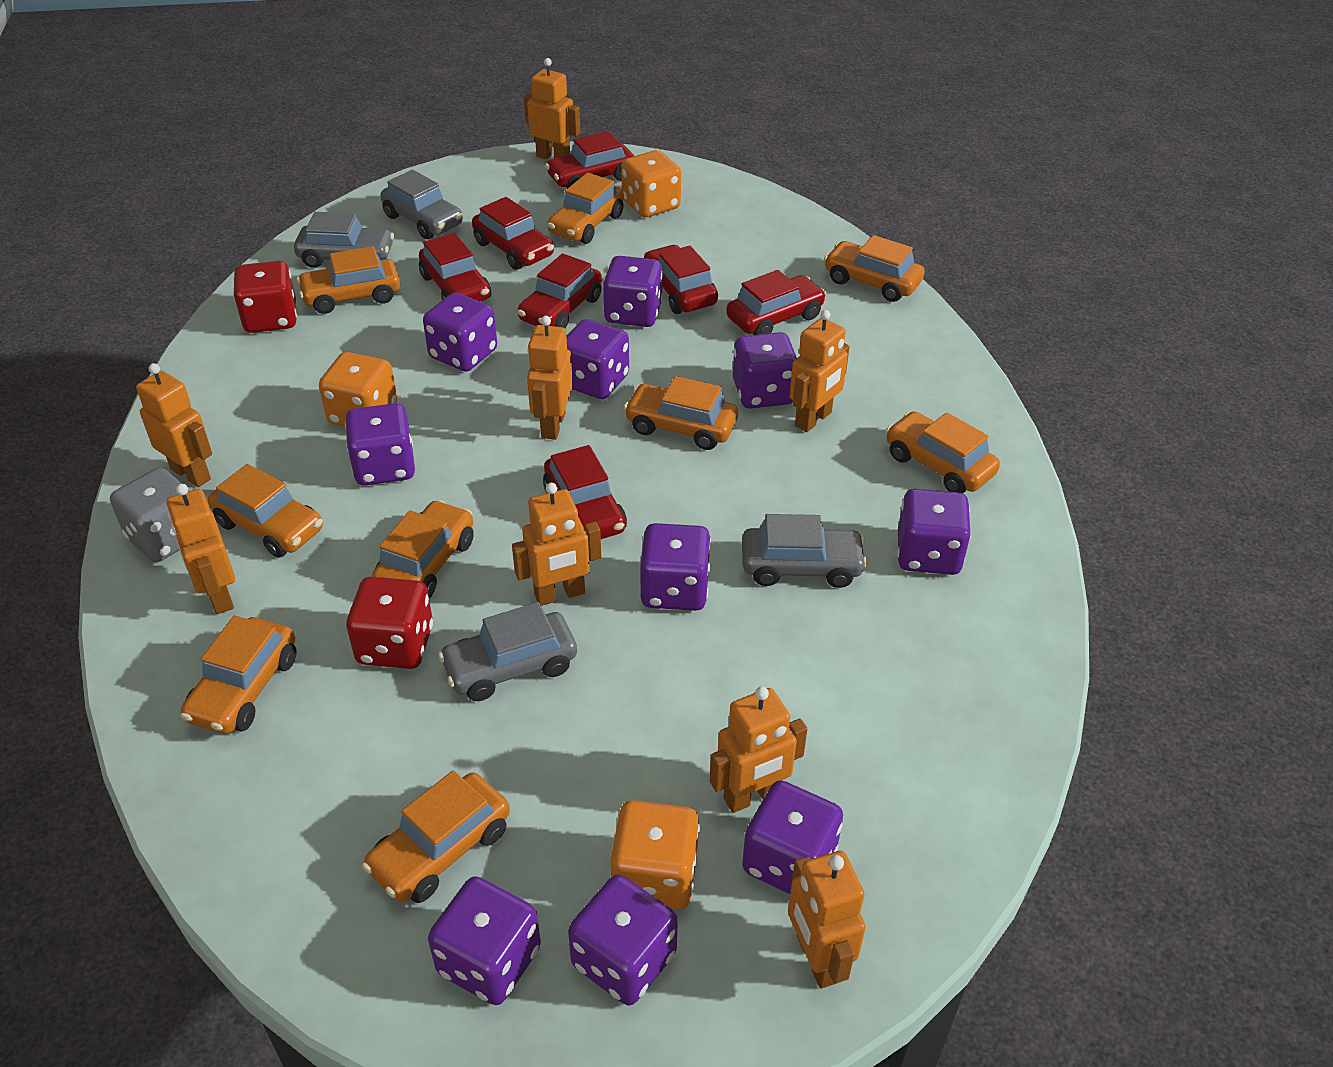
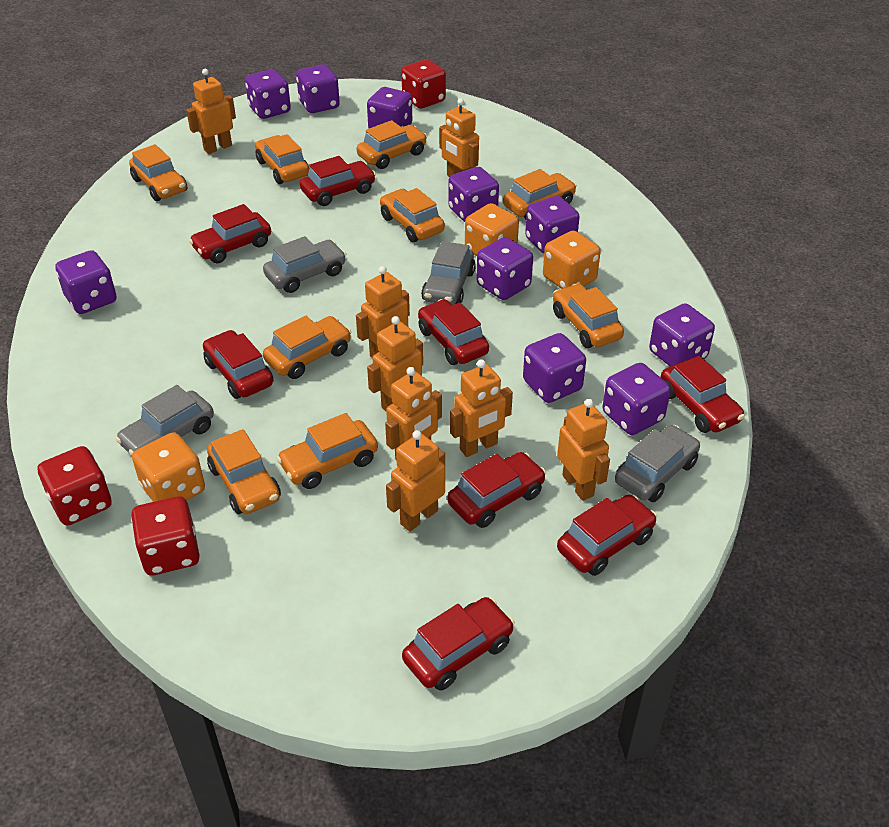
grey dice: [110,468,190,562] = 1 -> none = 0
red car: [419,233,491,301] [472,197,554,270] [517,253,602,329] [543,445,627,539] [545,131,634,189] [644,245,718,314] [726,270,826,335] = 7 -> [189,204,271,264] [203,330,273,399] [300,156,376,206] [402,597,515,691] [418,299,489,365] [447,452,546,528] [557,494,657,576] [661,356,745,433] = 8
red dice: [233,261,297,333] [346,577,433,669] = 2 -> [38,446,112,526] [131,496,200,576] [401,59,446,109] = 3

